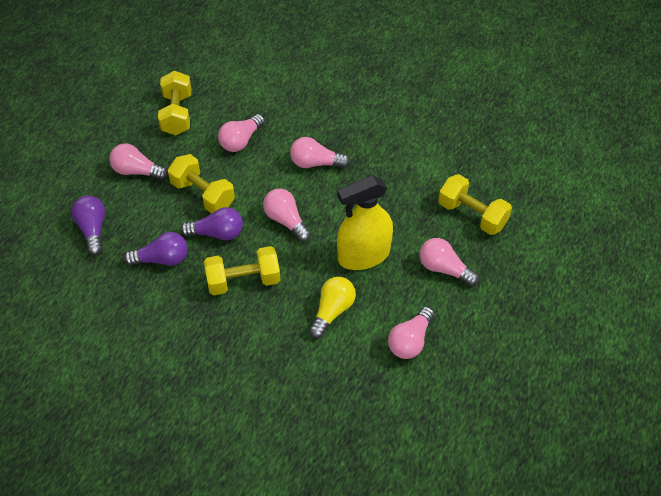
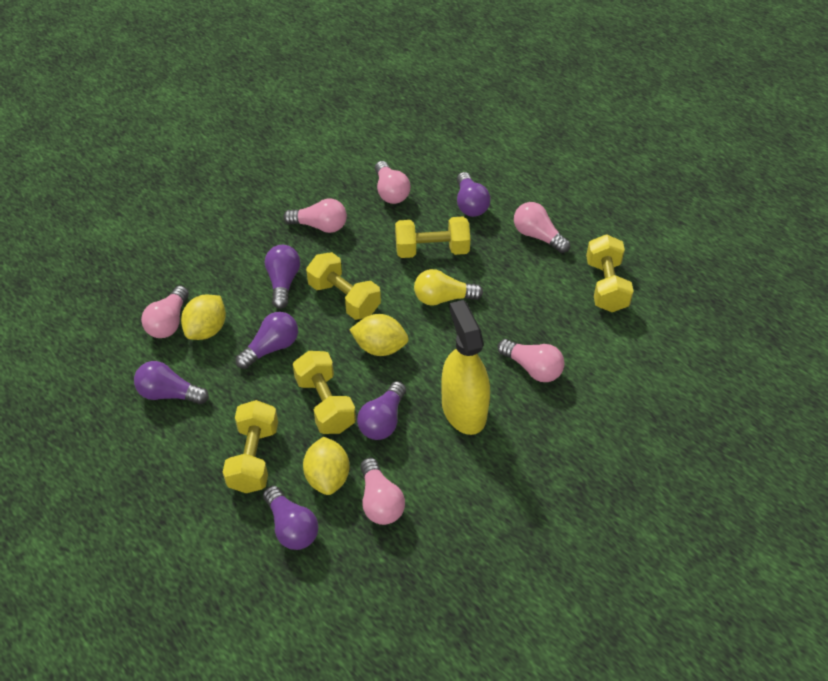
purple light bulb: [71,196,105,255] [124,232,188,266] [180,207,243,240] = 3 -> [134,361,209,404] [236,312,298,369] [263,486,318,550] [265,245,300,309] [357,381,406,440] [457,172,491,217] = 6
yellow dumbbell: [158,71,192,135] [168,154,235,214] [204,246,281,295] [438,174,512,235] = 4 -> [223,400,278,493] [293,351,356,434] [306,252,381,320] [395,217,470,258] [586,234,634,312] = 5
yellow lemon: none = 0 -> [181,295,226,340] [303,437,350,495] [349,314,408,356] = 3

